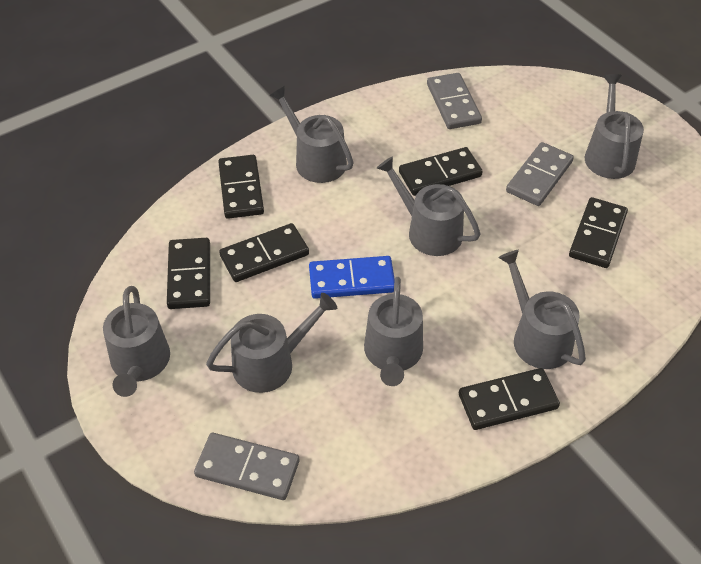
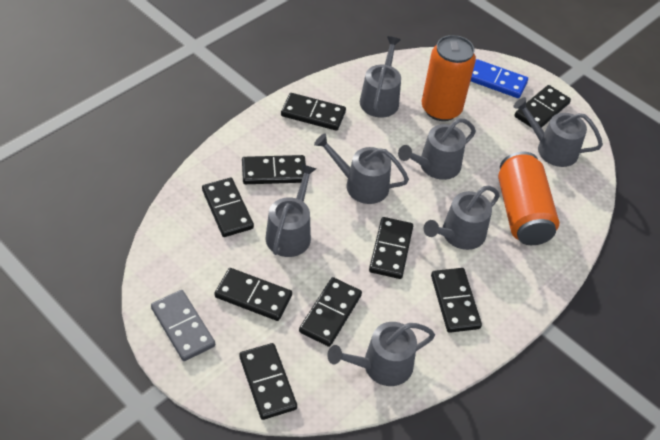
black domino: [167,238,210,309] [218,155,264,219] [219,223,309,282] [399,147,483,196] [459,368,560,430] [569,197,628,268] = 6 -> [202,178,254,237] [214,268,292,321] [239,343,297,420] [242,155,306,184] [281,93,346,131] [299,277,362,347] [369,217,413,279] [431,268,482,333] [515,85,571,128] = 9
grey domino: [194,433,299,500] [427,73,482,129] [506,142,574,206] = 3 -> [151,290,215,361] = 1
orange can: none = 0 -> [422,35,476,121] [498,152,559,245] = 2

